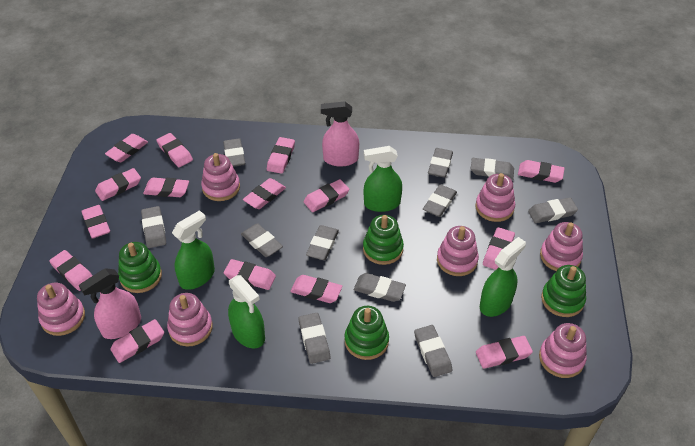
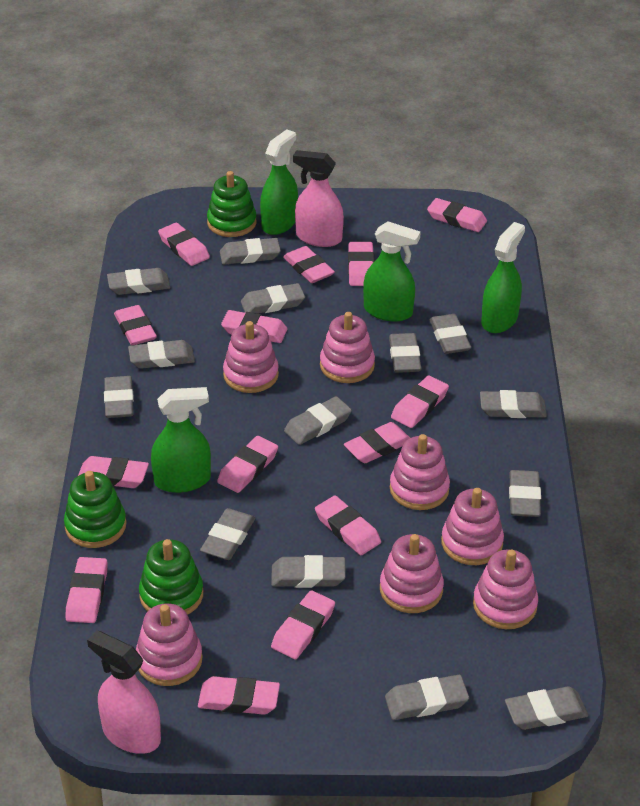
green stacking toy: [118,242,162,293] [345,306,389,360] [363,215,404,265] [541,265,586,317] = 4 -> [64,471,127,548] [139,539,203,615] [207,171,257,237] = 3
grey eraser: [141,206,166,248] [223,138,245,167] [241,223,283,257] [299,313,330,364] [306,225,339,260] [354,273,406,302] [414,325,452,377] [423,184,457,217] [428,148,453,178] [471,158,514,180] [528,197,578,223] = 11 -> [104,376,134,418] [107,268,170,295] [128,340,195,369] [200,508,255,560] [220,238,281,265] [241,283,305,314] [271,555,346,588] [284,396,352,445] [385,675,469,720] [389,333,422,373] [429,314,471,354] [480,390,547,418] [505,686,588,730] [509,470,541,517] = 14
pink eraser: [49,250,93,291] [81,205,110,239] [95,168,141,201] [105,134,148,162] [110,319,164,363] [143,178,189,197] [156,133,193,167] [224,259,276,290] [243,178,286,209] [267,137,295,174] [290,275,342,303] [303,179,349,212] [476,336,533,369] [483,227,515,270] [518,160,565,183] = 15 -> [65,557,108,623] [78,456,149,488] [114,305,157,345] [158,223,210,266] [198,676,280,715] [217,436,278,493] [221,310,287,343] [271,590,335,659] [283,246,335,283] [315,496,381,555] [344,422,410,463] [348,242,374,286] [391,375,449,428] [427,198,487,232] = 14

